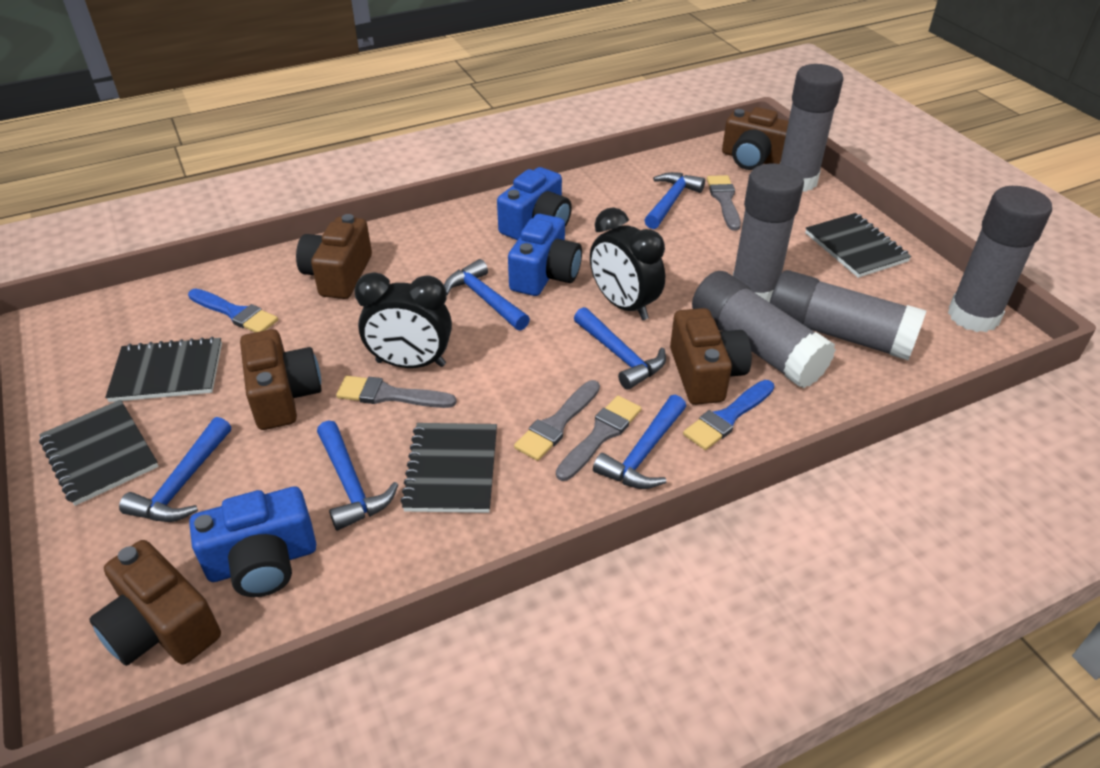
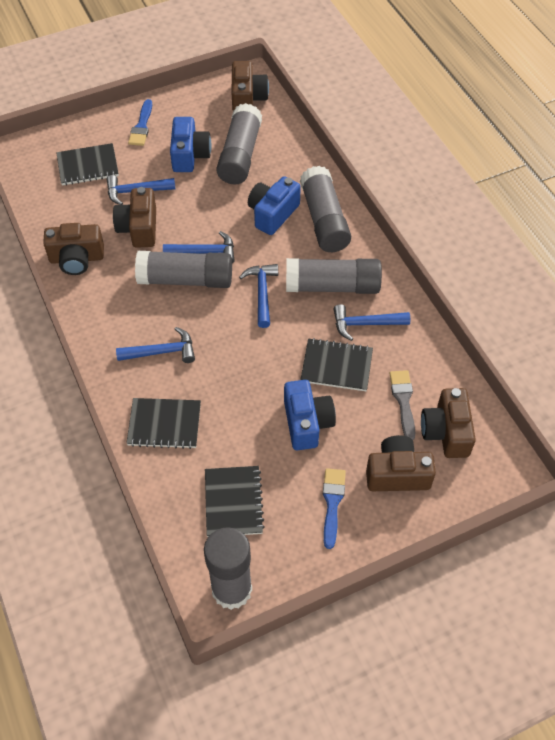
black clock: [354,272,452,368] [590,207,665,320] = 2 -> none = 0
blue hammer: [119,417,231,522] [317,420,398,531] [444,259,530,331] [574,307,666,390] [593,395,686,489] [644,172,705,229] = 6 -> [106,175,175,205] [116,327,195,363] [163,231,235,263] [239,264,278,328] [333,304,410,341] = 5
grey brush: [336,376,457,408] [514,380,600,461] [556,395,642,481] [707,175,741,231] = 4 -> [389,370,415,440] = 1

